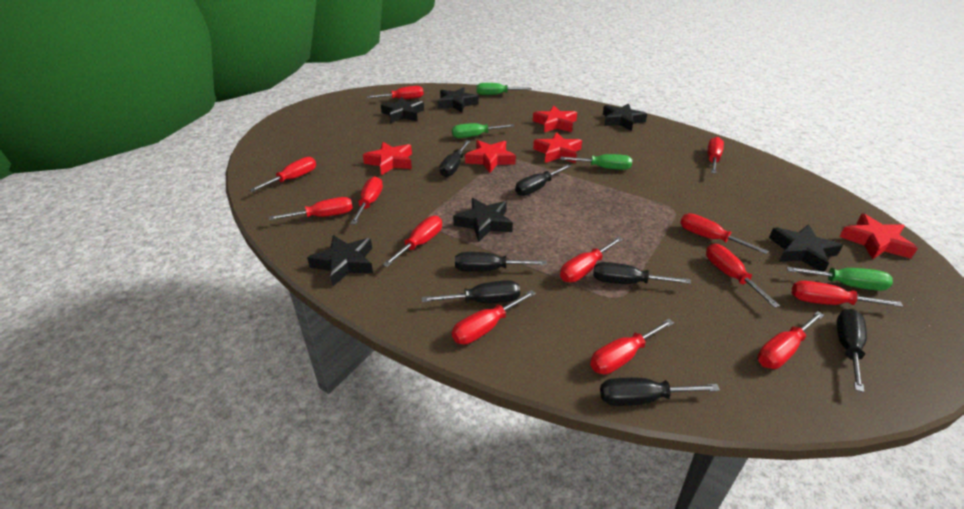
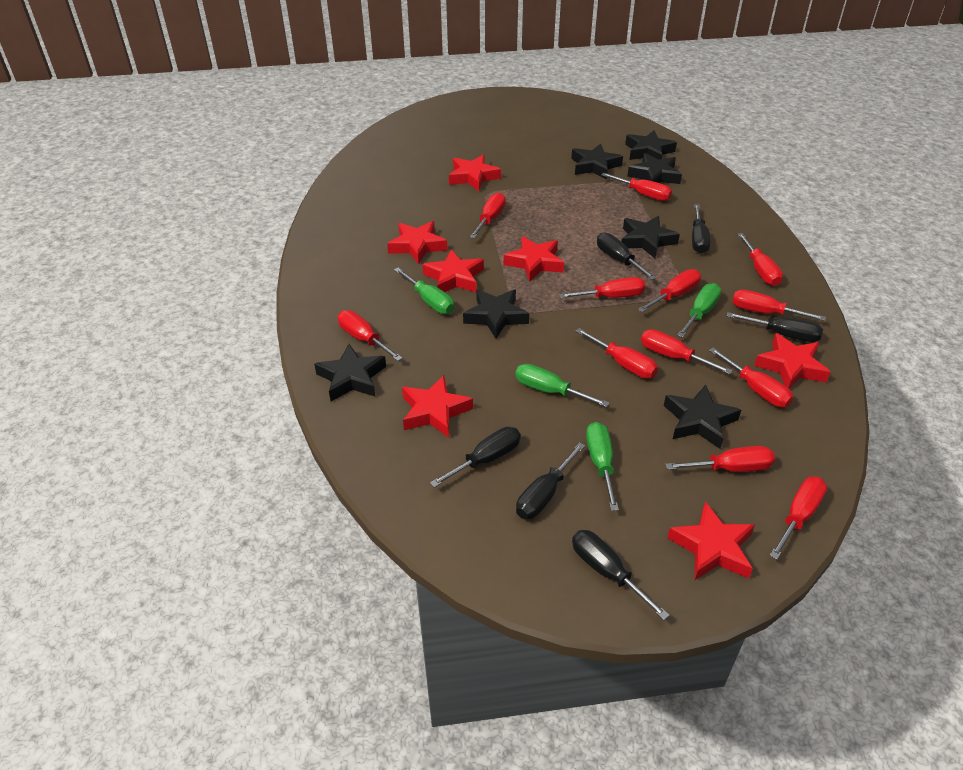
black screwdriver: [422,280,520,303] [439,140,470,177] [455,252,547,272] [515,164,571,196] [593,262,691,284] [600,378,720,406] [837,309,867,392] = 7 -> [430,427,521,488] [516,442,585,519] [572,530,670,620] [597,233,656,280] [692,204,711,254] [727,312,823,342] = 6
black star: [307,235,373,286] [381,97,424,123] [438,87,478,112] [453,198,513,242] [603,103,647,131] [769,224,843,272] = 6 -> [314,344,386,401] [463,289,529,339] [571,144,623,179] [622,216,680,258] [625,130,677,160] [627,153,682,184] [664,385,741,449] = 7
red screwdriver: [249,157,316,192] [269,197,353,220] [350,176,383,225] [367,86,424,99] [382,216,442,267] [452,290,536,344] [560,237,623,282] [590,319,674,375] [680,213,768,254] [706,244,780,308] [707,137,724,174] [757,311,824,369] [792,281,903,307] = 13 -> [338,310,403,361] [470,192,506,239] [559,277,645,298] [575,328,658,378] [601,173,672,201] [638,269,701,312] [641,329,733,374] [665,446,775,472] [709,348,794,407] [732,290,826,321] [737,233,783,286] [769,477,827,560] = 12
red star: [363,142,412,175] [465,140,516,173] [533,106,577,132] [533,132,582,163] [840,214,918,259] = 5 -> [387,221,447,264] [402,375,473,438] [423,249,484,292] [449,155,501,191] [504,236,564,282] [667,502,755,580] [754,333,831,389] = 7

